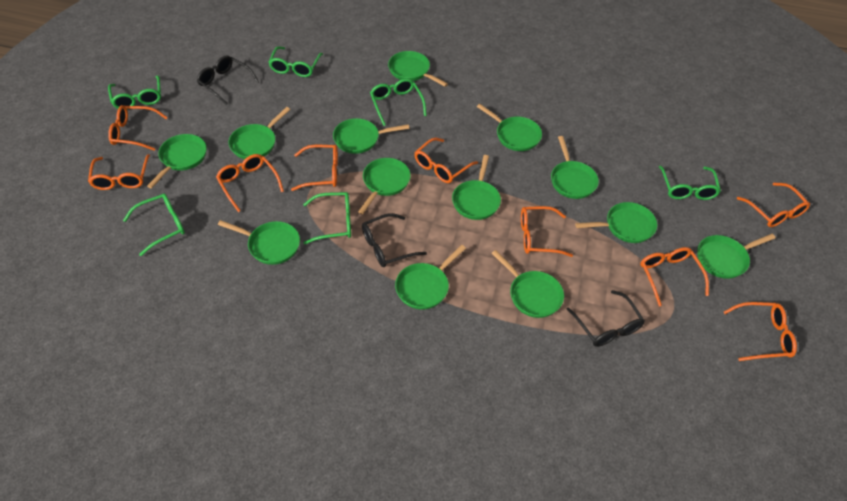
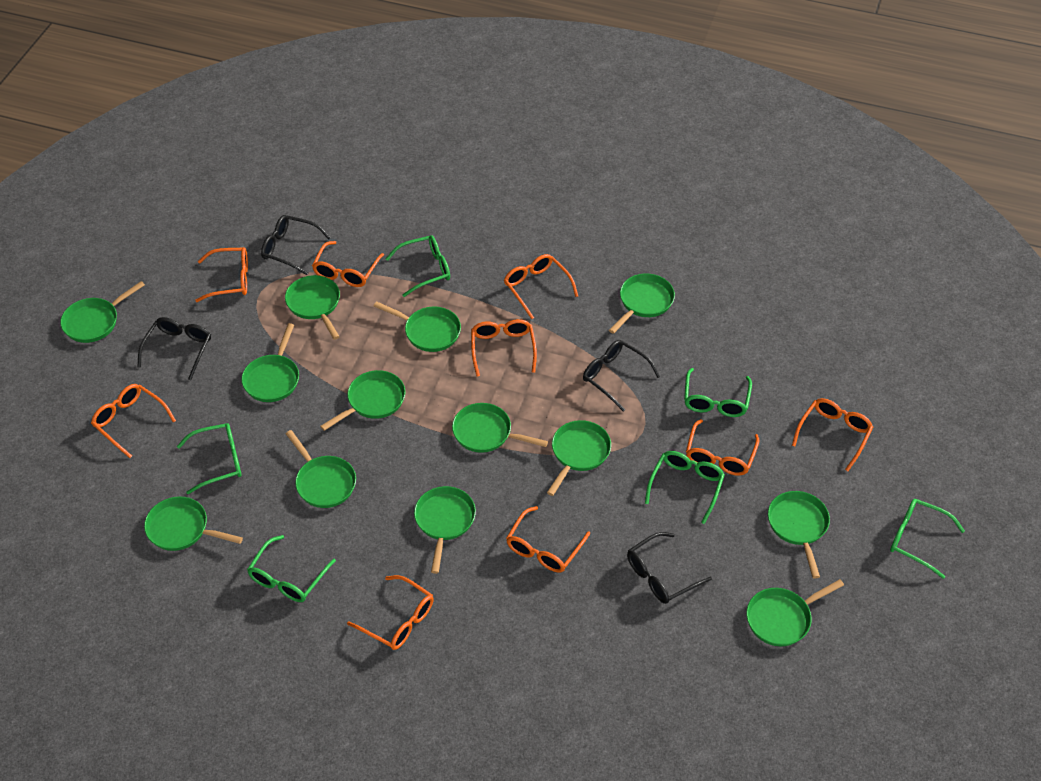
black glasses: [197,55,259,105] [362,213,427,267] [567,290,645,347] = 3 -> [137,317,211,380] [261,215,331,275] [583,340,660,411] [627,532,712,604] = 4

